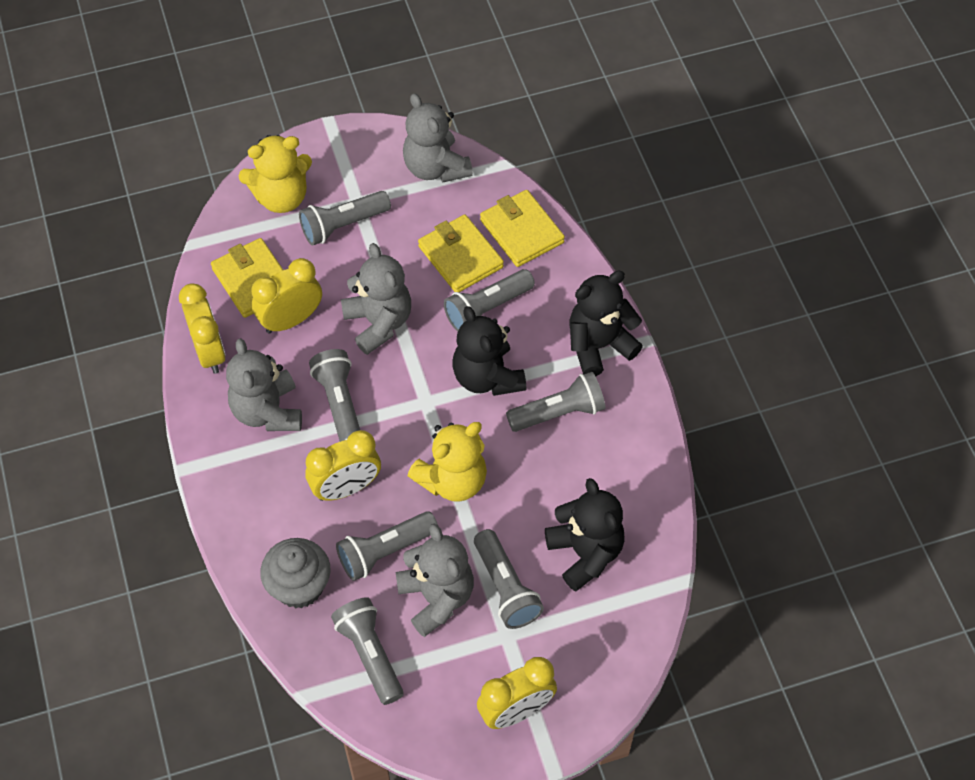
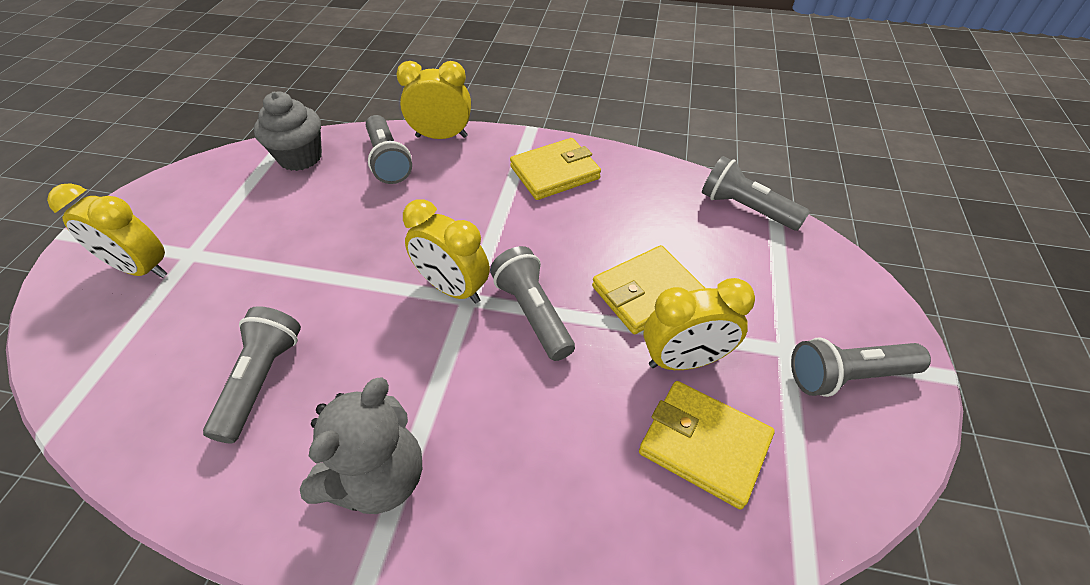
black teddy bear: [453,306,526,396] [545,478,625,591] [570,270,643,376] = 3 -> none = 0
grey flashlight: [299,191,391,246] [309,349,360,442] [331,597,404,705] [336,511,438,581] [444,269,535,331] [474,529,544,629] [506,372,606,432] = 7 -> [203,306,301,443] [366,115,412,184] [490,246,575,361] [702,156,810,231] [791,337,931,397] = 5
grey teddy bear: [226,338,302,431] [341,243,411,355] [396,524,474,637] [403,93,473,182] = 4 -> [300,377,422,514] = 1
yellow teddy bear: [239,135,312,213] [408,422,487,502] = 2 -> none = 0

